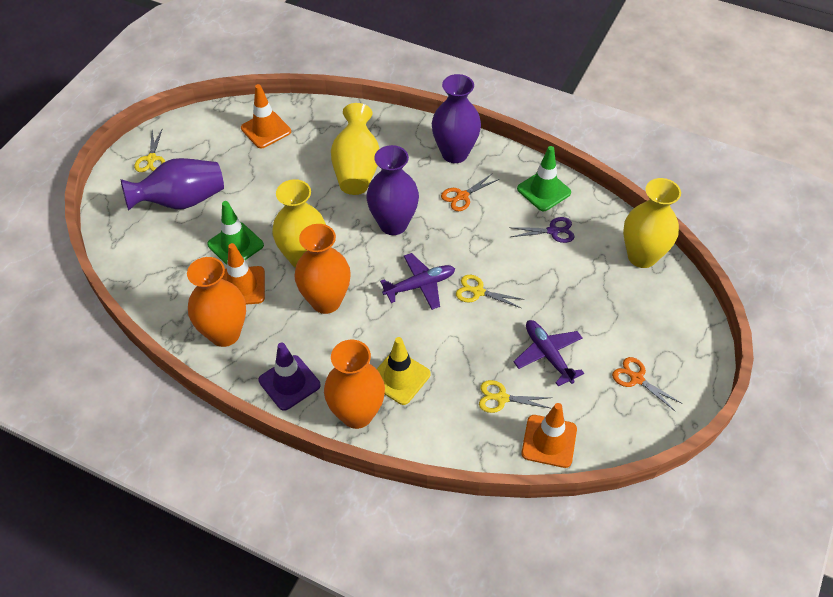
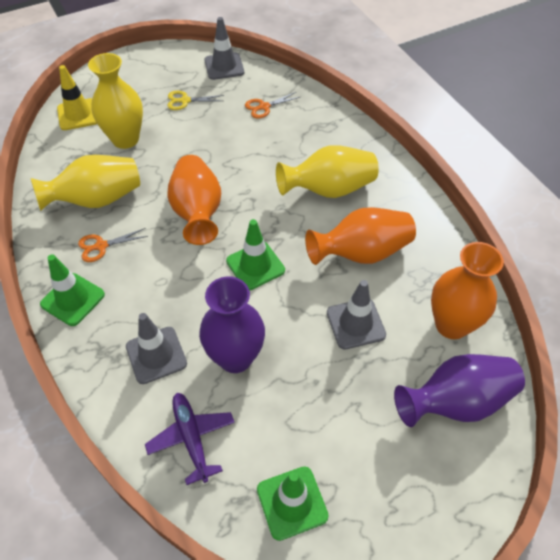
green traffic cone: [207,201,264,265] [517,146,571,211] = 2 -> [40,254,105,326] [226,219,285,290] [257,466,329,541] = 3
grey traffic cone: none = 0 -> [126,313,187,384] [204,17,244,80] [327,280,386,349] = 3
orange traffic cone: [222,243,265,305] [241,84,291,149] [521,403,577,468] = 3 -> none = 0
purple plane: [380,253,455,310] [513,320,584,386] = 2 -> [145,393,235,485] = 1
purple scissors: [509,217,575,243] = 1 -> none = 0
purple traffic cone: [259,342,320,411] = 1 -> none = 0
purple vase: [121,158,224,211] [366,145,419,235] [432,74,481,163] = 3 -> [199,277,265,373] [394,354,525,427] = 2
yellow scissors: [134,130,165,172] [456,275,525,308] [479,380,552,413] = 3 -> [167,91,224,110] = 1

